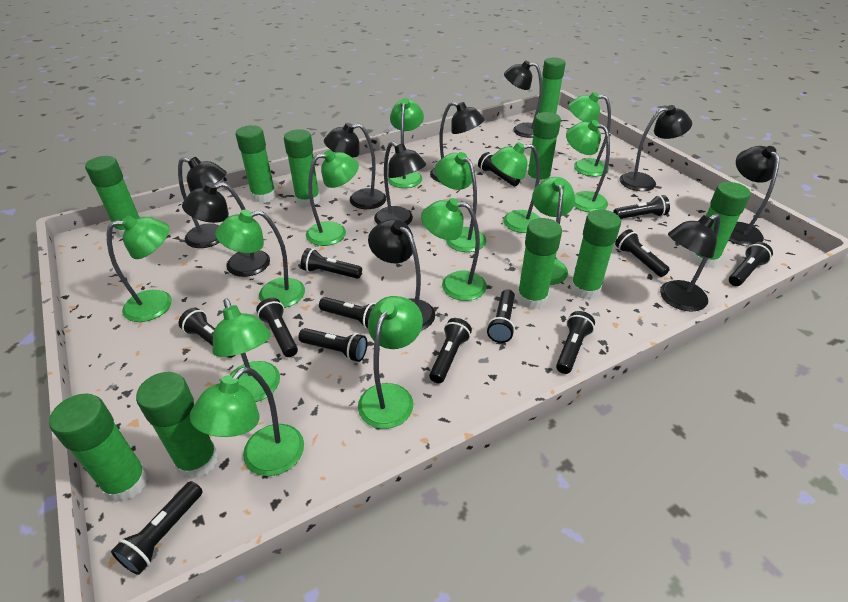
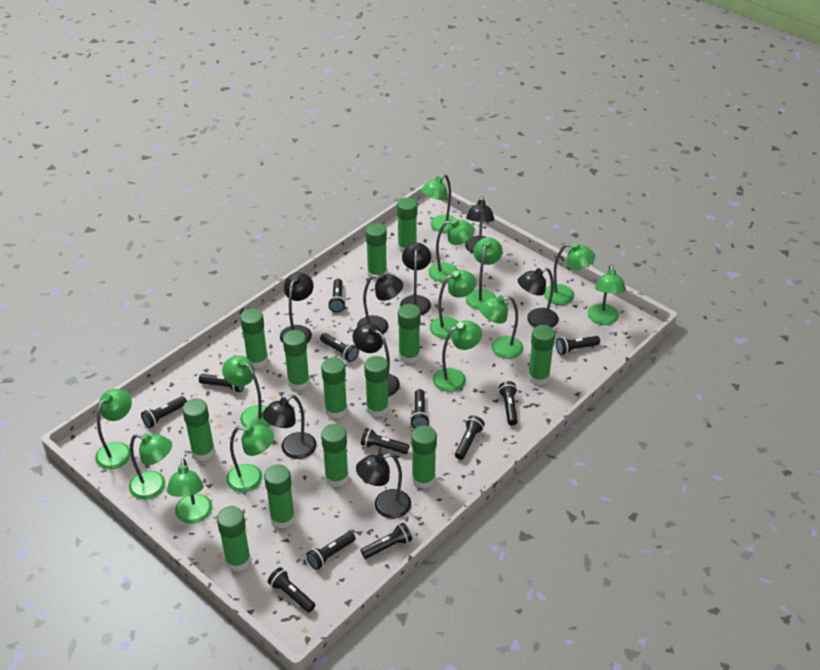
black flashlight: [111,481,203,575] [178,308,235,358] [256,298,298,357] [298,328,367,362] [301,248,362,279] [319,297,375,329] [429,318,472,383] [478,152,520,186] [487,289,515,343] [556,311,595,374] [613,195,670,219] [615,229,670,277] [729,242,773,286] = 13 -> [141,396,187,428] [199,374,244,393] [268,567,315,613] [306,531,355,570] [320,333,359,362] [328,279,346,312] [361,428,410,454] [361,523,412,559] [410,389,430,428] [455,415,485,460] [499,381,518,425] [556,336,600,355] = 12
black lamp: [178,157,227,248] [182,182,270,277] [324,123,386,209] [368,219,435,330] [374,141,426,225] [430,102,485,183] [504,61,542,138] [620,105,692,191] [660,214,720,312] [729,146,780,246] = 10 -> [262,395,317,459] [280,272,314,343] [353,323,400,397] [356,453,411,519] [357,273,403,334] [400,243,431,315] [465,196,495,253] [518,268,559,328] = 8
green glue stick: [49,393,148,502] [85,156,140,237] [136,372,218,479] [235,125,276,203] [284,129,320,207] [517,218,562,309] [526,112,561,186] [538,57,566,114] [570,209,621,299] [689,182,751,268] = 10 -> [182,398,215,461] [217,506,251,571] [240,308,268,368] [264,464,295,529] [283,330,310,391] [321,357,347,419] [321,424,349,487] [364,356,389,417] [366,223,387,280] [397,197,417,252] [398,304,421,364] [411,425,437,489] [528,325,555,385] = 13

